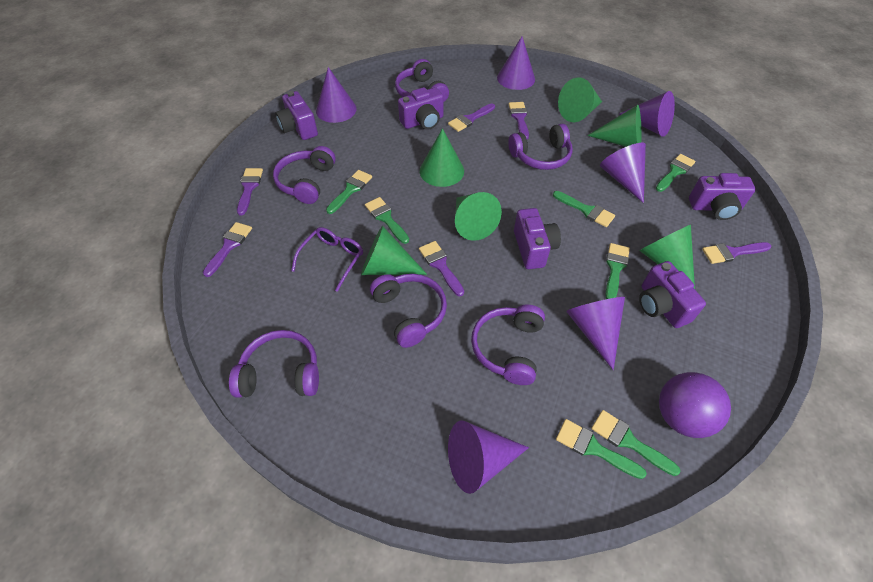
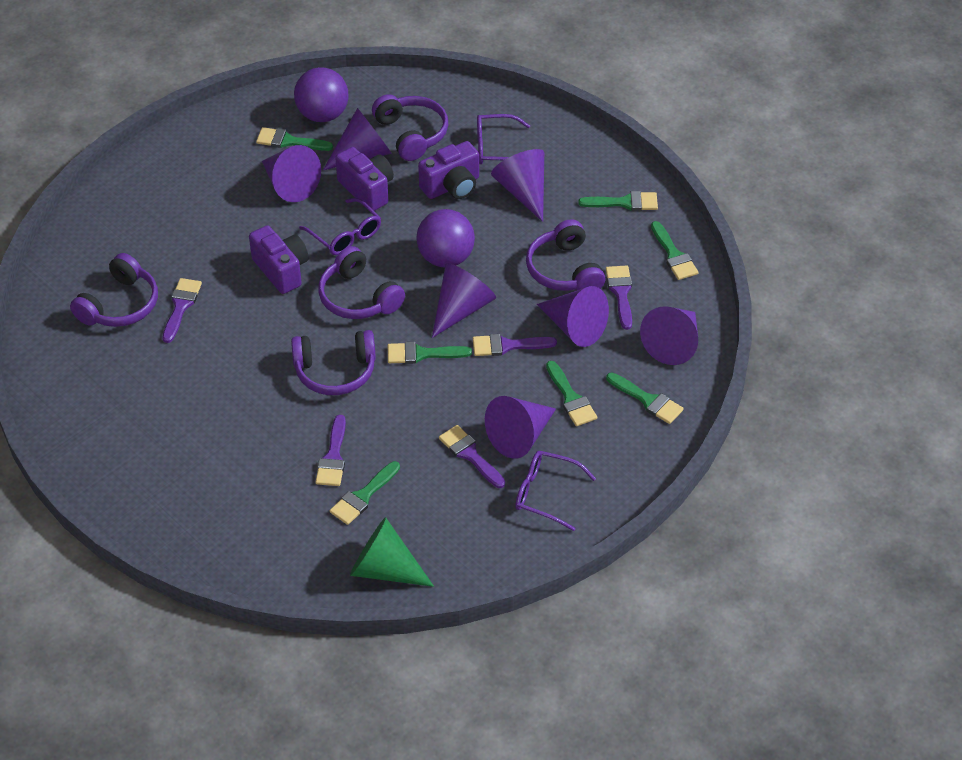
green cone: [361,226,427,275] [420,128,464,187] [455,192,502,241] [558,78,602,122] [587,105,642,147] [639,225,695,289] = 6 -> [350,517,434,587] = 1
purple ball: [659,372,731,438] = 1 -> [294,67,348,122] [416,209,475,267] = 2
purple brush: [203,222,252,277] [237,168,263,215] [419,241,464,296] [448,104,495,132] [509,102,529,139] [702,242,771,264] = 6 -> [163,278,202,343] [316,415,346,486] [439,425,505,488] [473,334,557,356] [606,266,632,330] = 5
purple camera: [275,91,318,140] [398,87,444,130] [514,208,561,269] [639,261,706,328] [689,173,756,220] = 5 -> [249,225,309,294] [335,147,394,211] [418,141,479,199] = 3
purple cone: [316,67,356,123] [448,421,529,494] [497,36,535,90] [566,297,625,370] [600,143,646,203] [619,91,675,137] = 6 -> [262,145,321,202] [323,108,392,170] [432,263,496,338] [485,396,556,459] [491,149,544,222] [537,286,609,347] [640,306,698,365] = 7
purple glasses: [291,227,363,292] = 1 -> [299,198,381,255] [477,114,530,164] [515,451,596,531] = 3
purple headphones: [229,330,319,397] [273,146,336,204] [370,274,447,348] [395,59,449,102] [471,305,545,385] [508,124,573,170] = 6 -> [70,253,158,327] [291,330,376,395] [318,246,405,319] [372,94,448,161] [526,219,606,291] = 5

